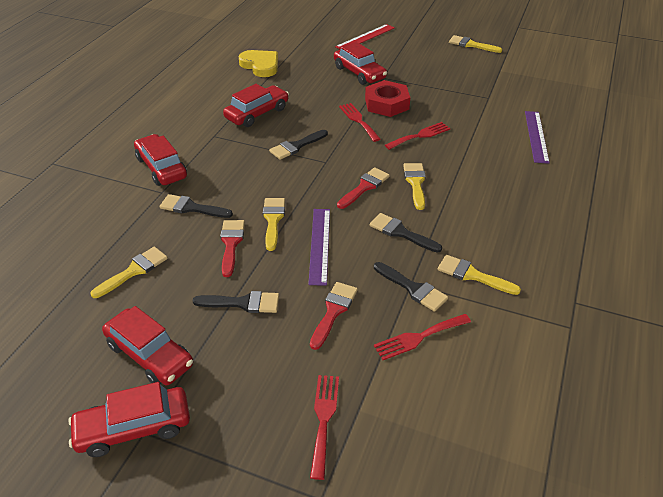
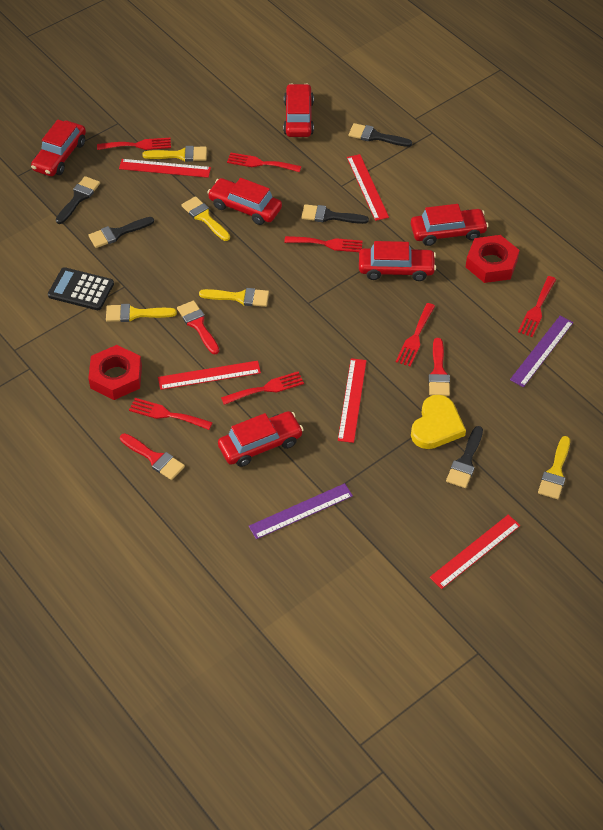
black calculator: none = 0 -> [48,267,114,310] = 1
red car: [68,382,190,457] [102,306,193,385] [134,134,187,186] [223,84,289,127] [334,42,387,85] = 5 -> [31,120,86,176] [207,178,282,225] [218,411,304,467] [283,84,314,137] [359,241,436,281] [411,204,489,246] = 6
red fork: [310,375,339,480] [339,103,381,142] [374,314,471,360] [385,122,450,150] = 4 -> [97,138,171,150] [129,398,213,430] [221,371,304,405] [227,153,301,172] [284,236,363,252] [396,303,435,367] [518,276,556,337] = 7
red nut: [365,80,410,117] = 1 -> [88,345,142,400] [466,235,519,283] = 2
red ruler: [335,24,394,50] = 1 -> [119,159,211,178] [158,361,261,390] [338,358,367,443] [347,154,389,221] [430,515,521,589] = 5

